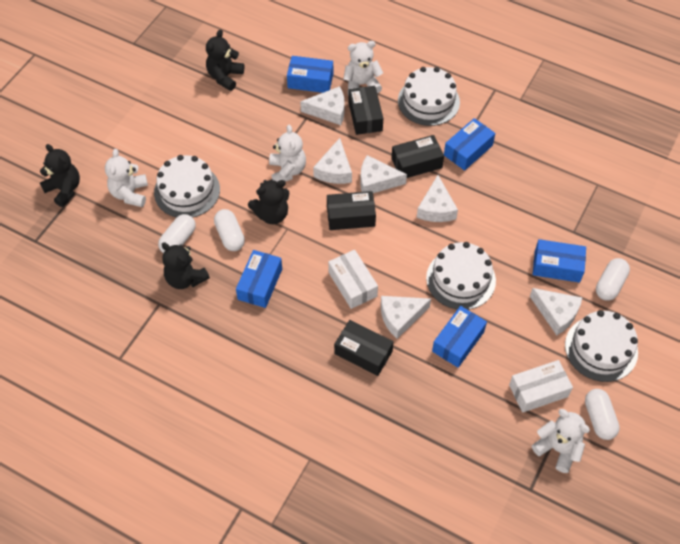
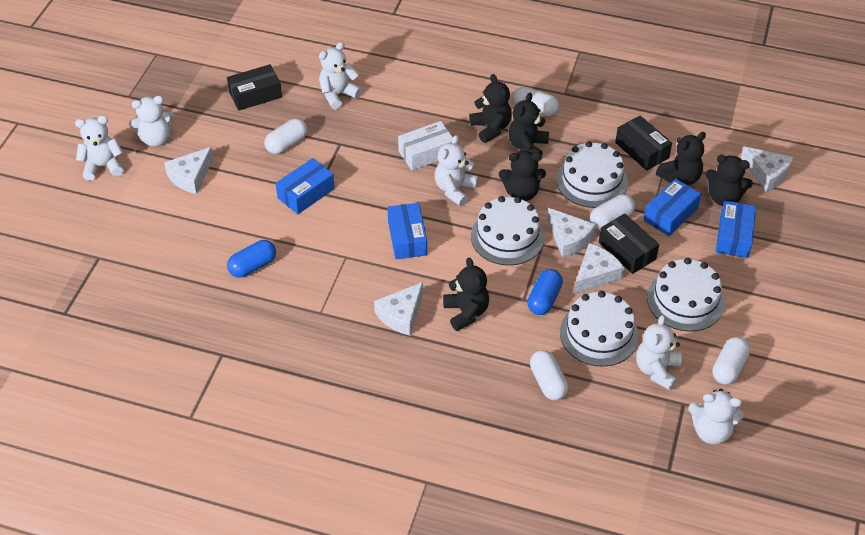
black box: [327,191,376,230] [334,320,394,376] [348,86,383,135] [391,135,444,178] = 4 -> [227,64,282,111] [599,213,659,274] [615,115,672,171] = 3
black teddy bear: [40,144,80,207] [162,242,210,289] [206,30,244,91] [248,179,289,224] = 4 -> [443,257,489,331] [469,74,512,143] [499,151,546,201] [509,93,549,155] [656,132,706,185] [705,155,753,206] = 6
blue box: [236,250,282,308] [287,56,333,93] [432,306,487,368] [444,118,495,171] [533,239,586,283] = 5 -> [276,158,335,214] [388,203,427,259] [644,178,701,236] [716,201,756,258] = 4
blue capsule: none = 0 -> [227,240,276,277] [527,269,563,315] = 2
white box: [328,250,378,309] [509,360,573,413] = 2 -> [398,121,453,170] = 1
white capsule: [158,214,196,253] [214,209,245,251] [585,389,620,440] [596,258,630,301] = 4 -> [264,118,307,154] [513,87,559,116] [530,350,568,400] [590,194,635,230] [712,337,750,385] = 5
white cheese: [300,86,345,125] [313,138,352,184] [360,155,407,193] [381,296,431,339] [417,175,458,222] [530,288,582,335] = 6 -> [164,147,213,194] [374,282,423,336] [547,208,596,258] [574,243,624,294] [741,146,793,192] = 5
white teddy bear: [105,149,148,207] [269,125,306,182] [343,41,383,94] [532,409,590,473] = 4 -> [75,116,124,181] [129,96,175,147] [319,42,362,110] [435,135,478,206] [636,315,682,390] [688,389,744,445] = 6

